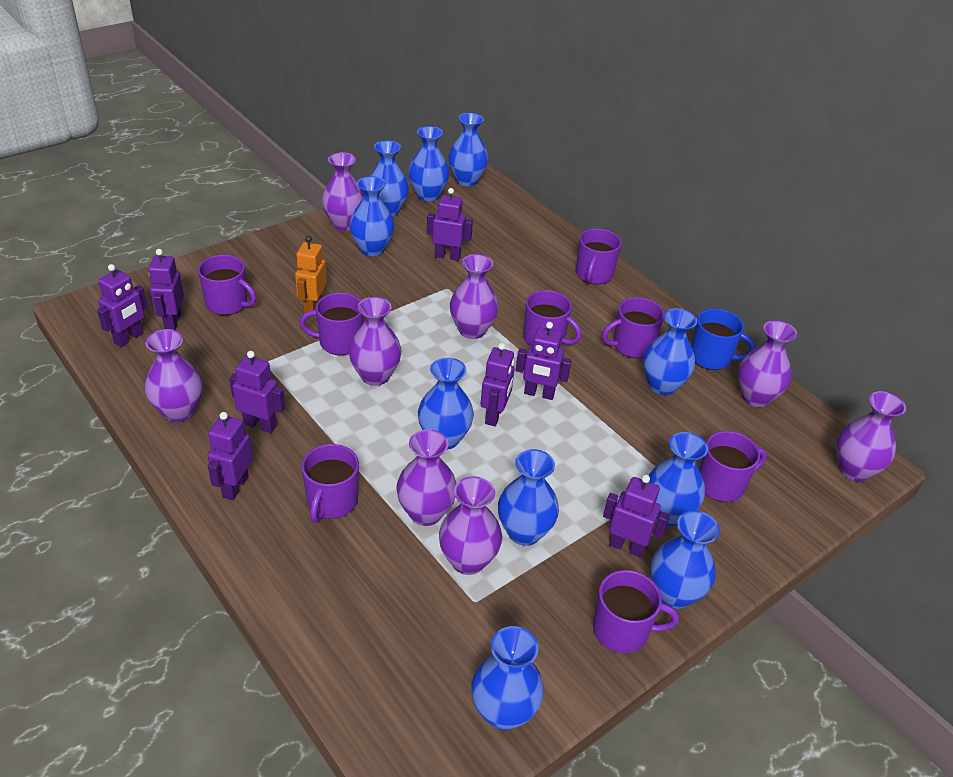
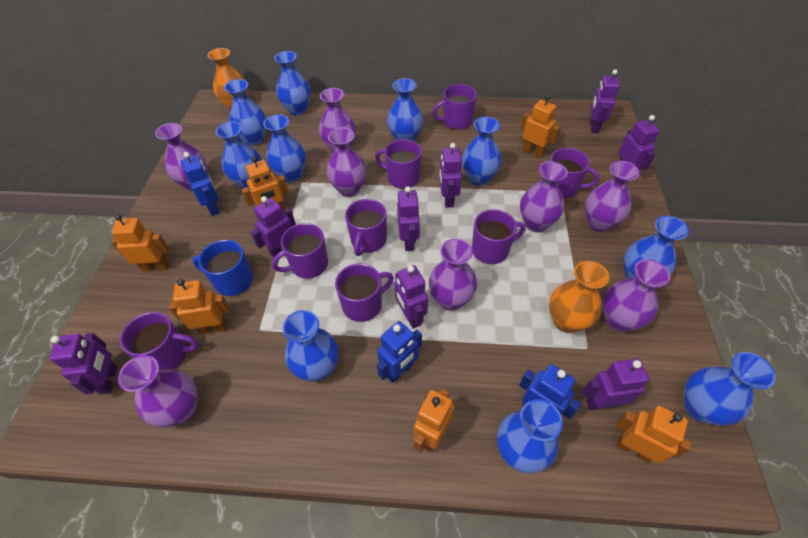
blue robot: none = 0 -> [181,152,220,216] [377,321,422,383] [519,364,581,419] = 3
orange robot: [295,236,327,316] = 1 -> [111,214,169,272] [169,279,230,335] [242,156,289,211] [414,388,455,452] [521,95,560,158] [616,406,692,463] = 6
orange vase: none = 0 -> [207,48,249,110] [549,261,609,333] = 2

